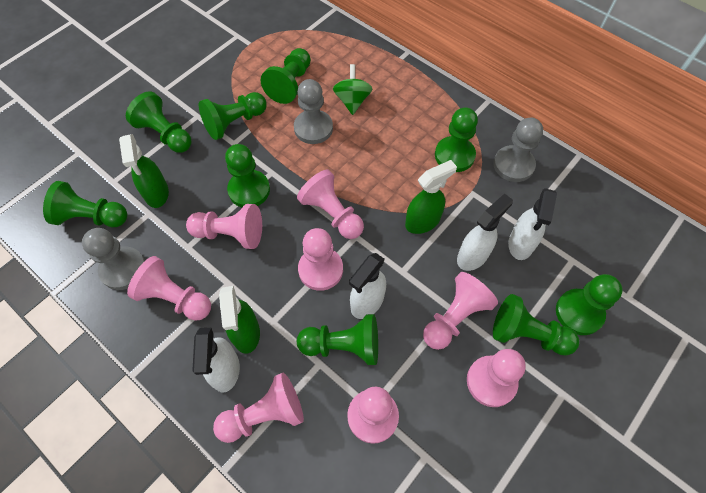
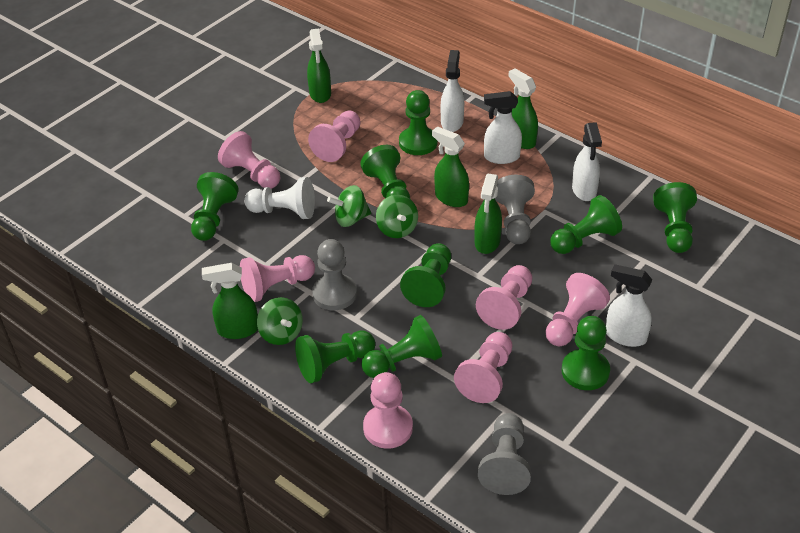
green spinning top: [333,64,373,115] = 1 -> [257,297,303,345] [327,185,371,227] [376,195,418,238] = 3
green spray bottle: [119,134,169,208] [219,286,260,354] [405,160,457,234] = 3 -> [202,263,258,339] [307,29,331,103] [432,126,469,207] [475,174,502,254] [508,68,538,149] = 5
pink pawn: [127,256,211,321] [186,204,262,249] [213,373,304,443] [297,170,364,239] [298,228,343,291] [347,387,399,444] [423,272,498,350] [467,349,526,407] = 8 -> [218,131,280,189] [240,255,315,302] [308,111,361,162] [363,372,413,449] [454,332,512,403] [476,265,532,330] [545,273,610,346] = 7
white pawn: none = 0 -> [244,177,315,219] = 1

